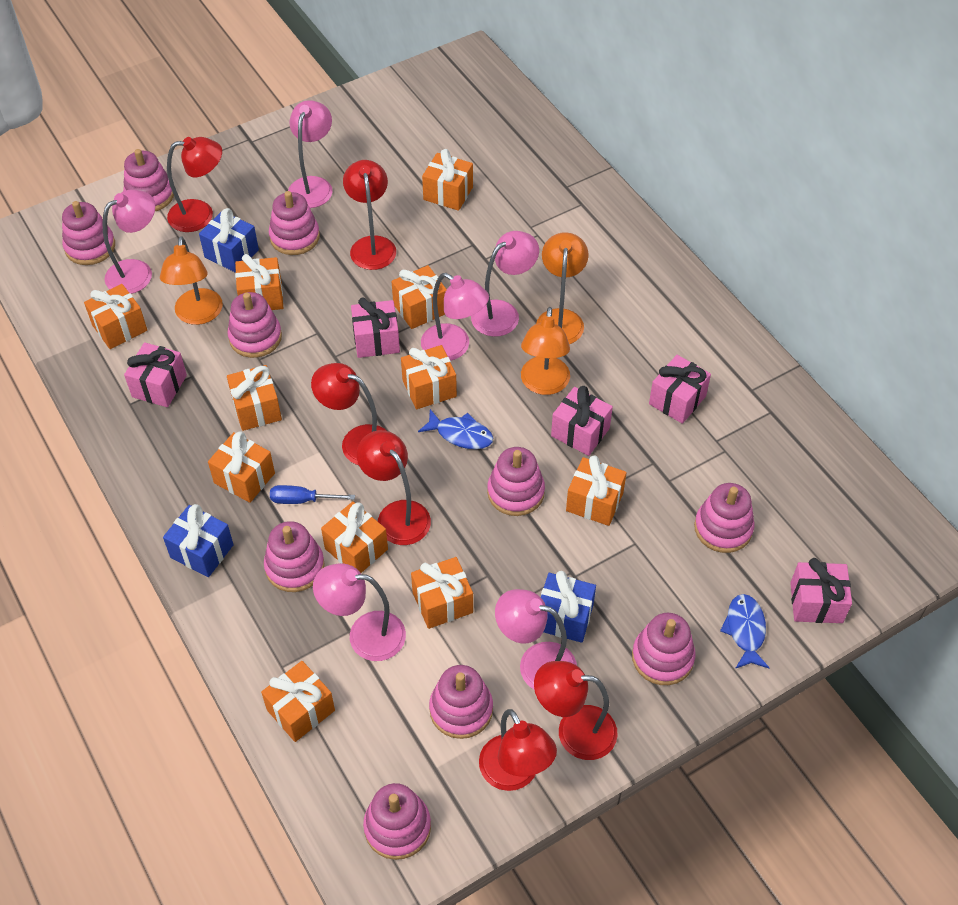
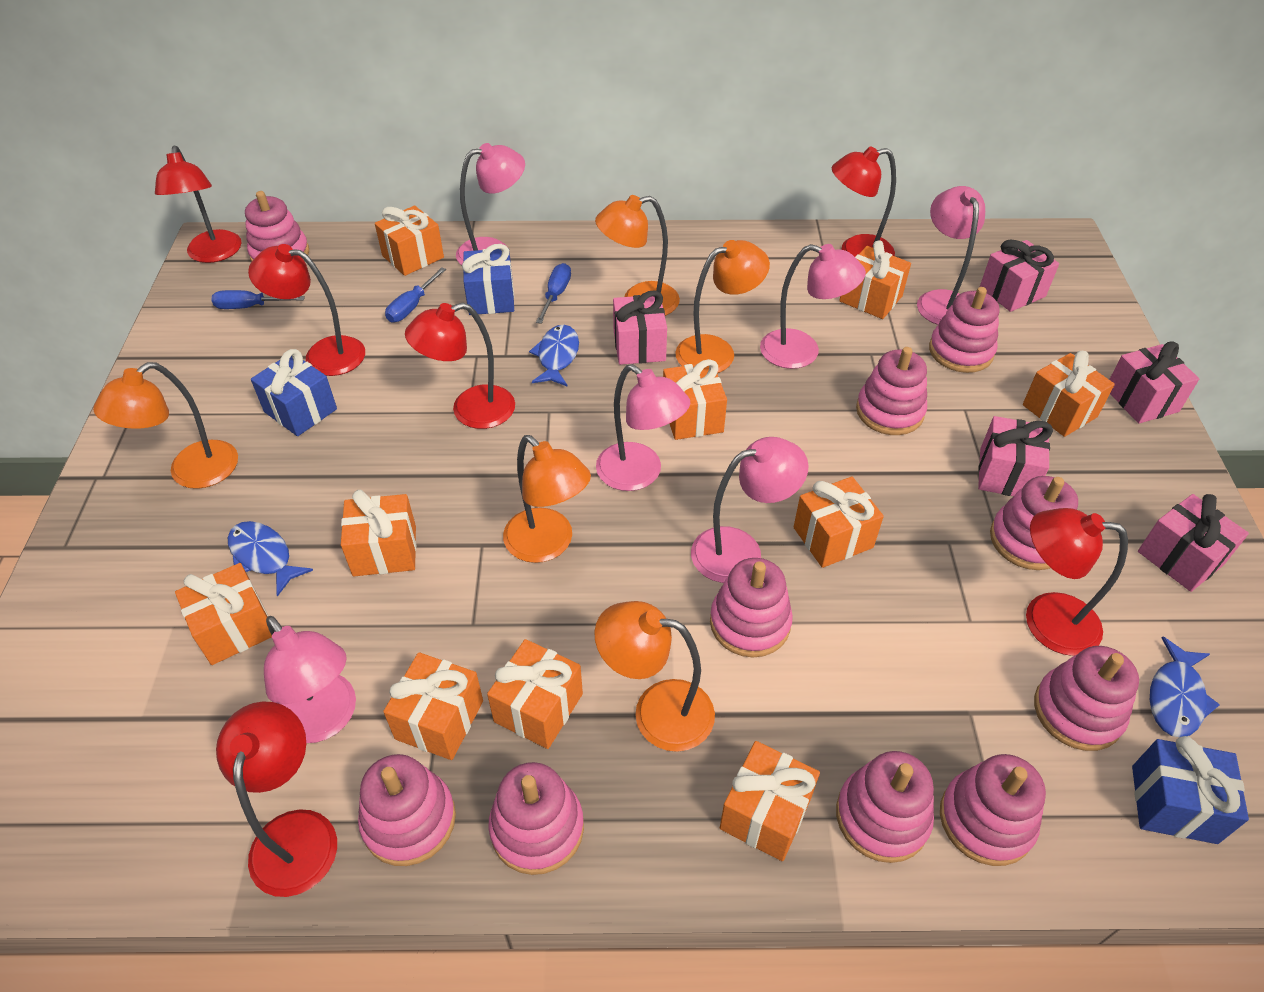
blue fish: [418,409,493,449] [720,594,770,669] = 2 -> [228,521,313,597] [529,325,579,386] [1150,636,1220,737] = 3
blue screwdriver: [270,485,355,504] = 1 -> [212,290,305,309] [385,267,446,322] [536,263,571,324] = 3
orange gift: [84,284,147,349] [208,431,275,503] [227,365,282,431] [235,254,283,310] [261,661,335,742] [321,501,388,573] [392,265,447,329] [401,345,457,409] [411,557,473,629] [422,149,473,211] [566,455,627,526] = 11 -> [175,563,272,665] [341,490,416,576] [375,205,444,276] [383,652,483,760] [487,639,583,749] [663,359,727,440] [720,741,820,861] [794,477,884,568] [839,240,911,319] [1023,351,1115,437] = 10
orange lamp: [160,236,223,325] [521,307,570,395] [536,232,589,344] = 3 -> [93,362,238,489] [503,435,591,563] [594,601,715,752] [595,195,680,316] [675,240,770,373] = 5

